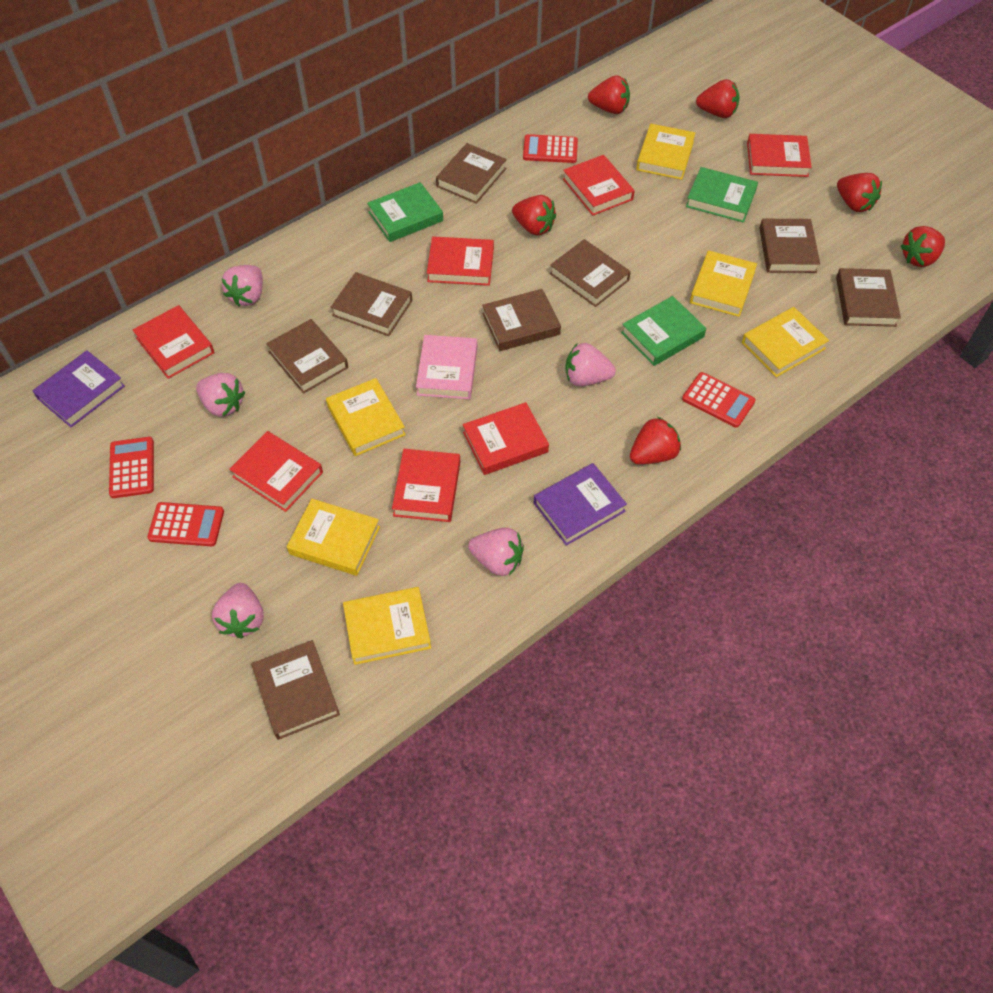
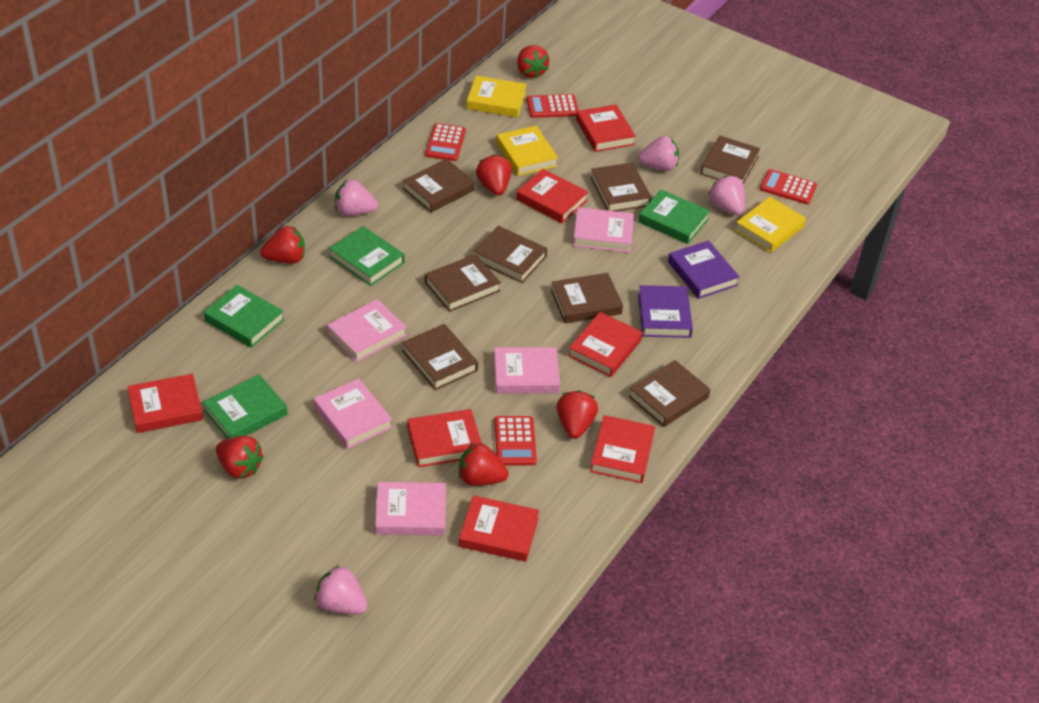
green book: [367,182,443,242] [621,296,706,366] [686,167,758,223] = 3 -> [203,374,288,439] [204,285,284,348] [329,226,404,286] [638,189,710,244] = 4
pink book: [416,335,477,399] = 1 -> [314,378,392,449] [327,299,407,362] [375,482,446,536] [494,347,560,393] [573,207,634,253] = 5
pink strawberry: [196,373,245,417] [212,583,264,639] [221,265,263,307] [468,527,524,576] [565,343,616,386] = 5 -> [314,565,368,614] [335,180,378,216] [638,136,679,171] [709,175,745,215] = 4
yellow book: [287,499,380,576] [326,378,406,456] [343,587,431,665] [636,124,695,180] [690,251,757,317] [742,307,829,377] = 6 -> [466,76,527,118] [496,126,558,176] [735,197,806,253] = 3

